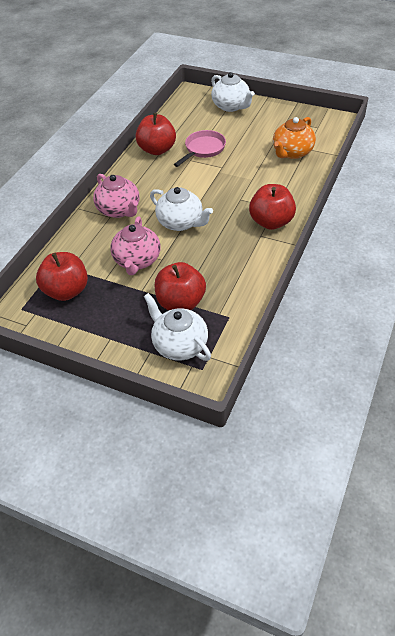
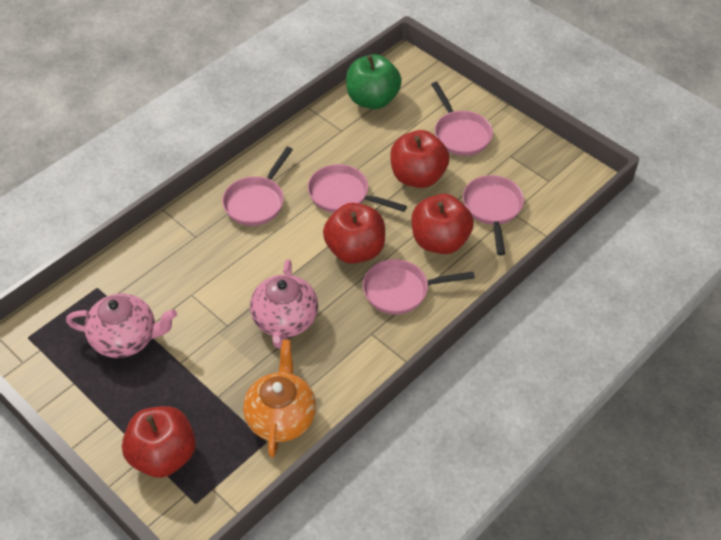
green apple: none = 0 -> [346,54,402,109] = 1
pink pan: [174,130,226,167] = 1 -> [222,147,293,226] [308,164,407,213] [363,259,475,315] [431,82,493,156] [463,175,524,255] = 5
white teapot: [144,293,211,361] [150,187,213,231] [211,72,255,112] = 3 -> none = 0

